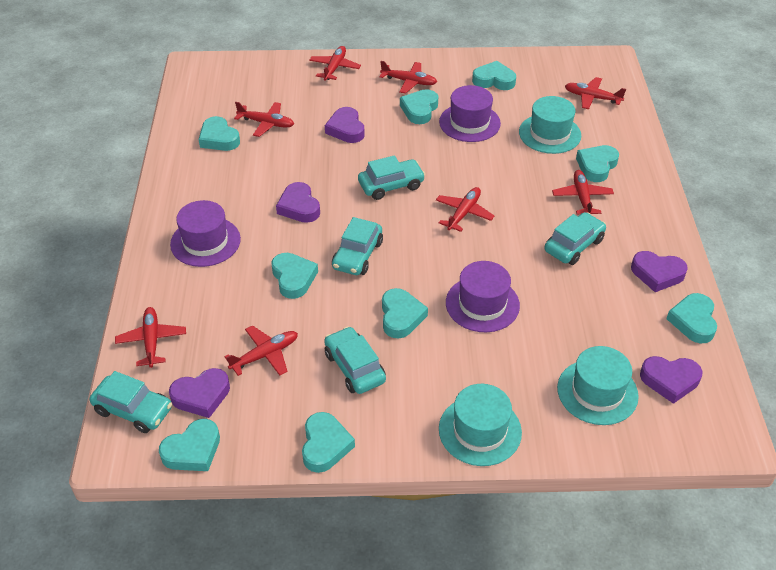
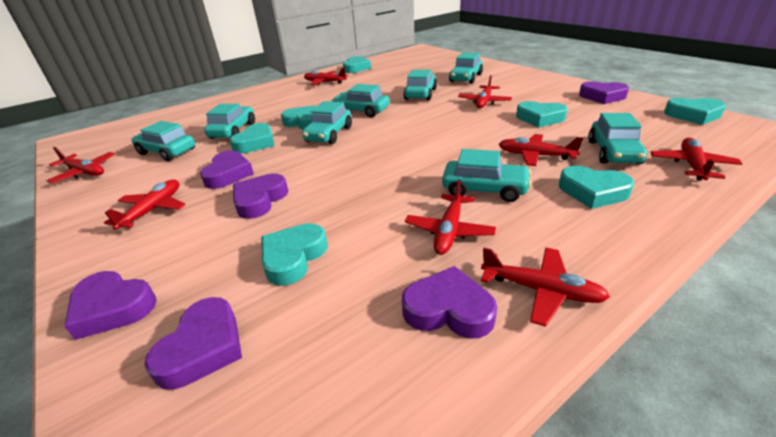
purple hat: [170,200,241,267] [439,85,501,142] [446,261,520,332] = 3 -> none = 0
purple heart: [169,368,230,418] [276,182,320,223] [325,107,365,143] [631,251,688,292] [640,356,703,404] = 5 -> [64,271,157,340] [144,297,242,390] [200,151,254,189] [233,174,288,219] [402,266,497,338] [579,81,629,104] = 6
turquoise car: [90,371,172,433] [324,326,386,394] [332,217,383,275] [358,155,425,200] [544,212,606,265] = 5 -> [132,121,195,161] [204,104,255,139] [302,101,352,144] [332,84,390,118] [403,70,437,100] [442,149,531,202] [449,52,483,83] [588,113,647,164] = 8
turquoise hat: [439,384,522,466] [519,96,581,154] [557,346,639,425] = 3 -> none = 0
turquoise heart: [159,419,220,471] [198,116,240,151] [271,253,318,299] [302,412,355,473] [382,288,428,338] [400,89,438,124] [472,61,516,90] [576,145,619,182] [666,293,717,343] = 9 -> [229,123,274,154] [261,223,328,286] [281,105,316,130] [343,56,371,73] [516,101,568,127] [559,166,635,209] [664,98,726,125] = 7

